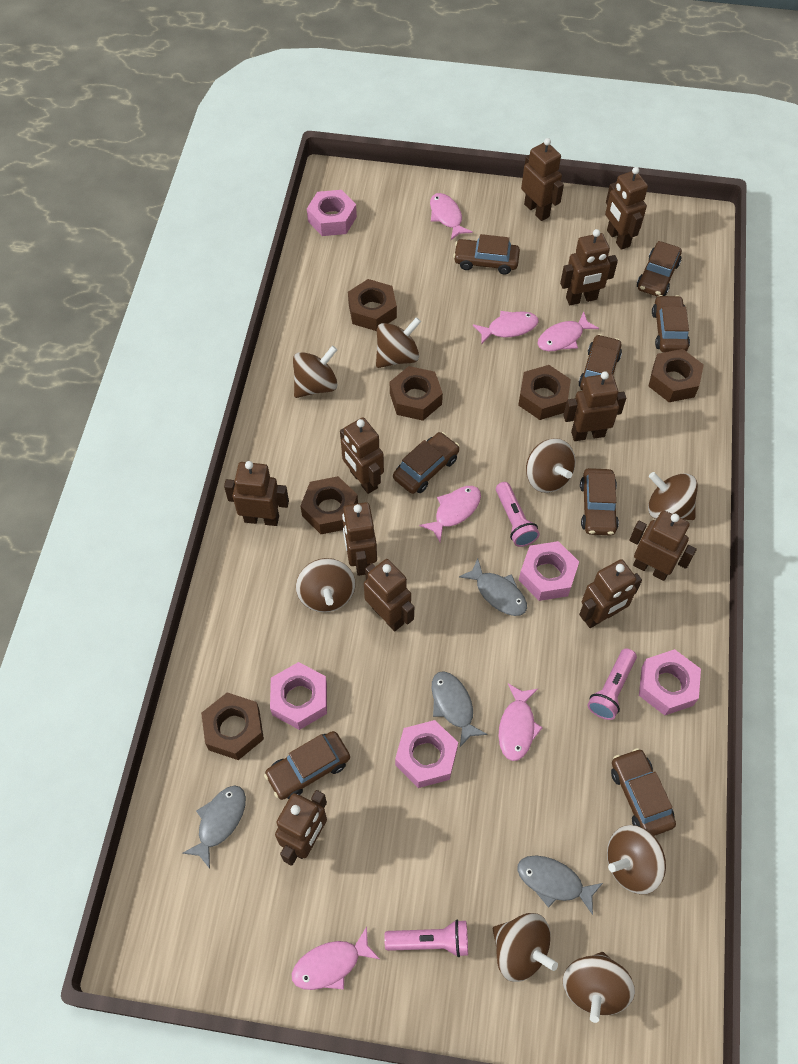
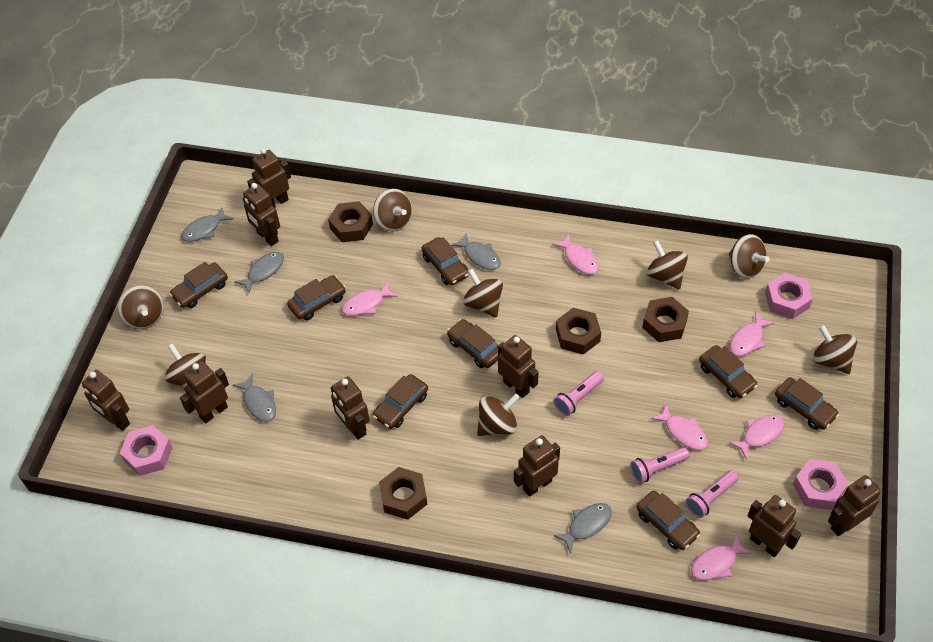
brown nut: [201,693,264,760] [300,476,358,534] [348,279,397,331] [390,366,443,421] [518,365,571,420] [649,349,704,402] = 6 -> [328,201,373,242] [379,467,427,520] [556,308,601,355] [642,297,689,342] = 4
brown robot: [224,461,289,526] [275,790,327,866] [340,417,384,494] [342,502,377,576] [364,559,414,631] [521,138,564,221] [560,229,618,305] [563,371,626,441] [579,559,642,628] [605,167,648,250] [629,510,697,581] = 11 -> [82,370,130,431] [180,361,229,423] [243,183,280,246] [247,148,291,207] [331,376,370,440] [498,335,538,398] [514,435,560,497] [747,495,801,557] [828,475,881,536] = 9
grey fish: [182,785,246,869] [431,671,487,747] [459,558,527,616] [517,856,603,915] = 4 -> [181,207,233,242] [233,374,276,422] [235,252,284,294] [451,233,500,270] [554,503,612,554] = 5
pink nut: [270,662,327,730] [307,190,357,236] [395,720,458,788] [519,541,579,601] [639,649,701,715] = 5 -> [120,425,172,476] [765,273,813,319] [793,459,848,510] = 3

